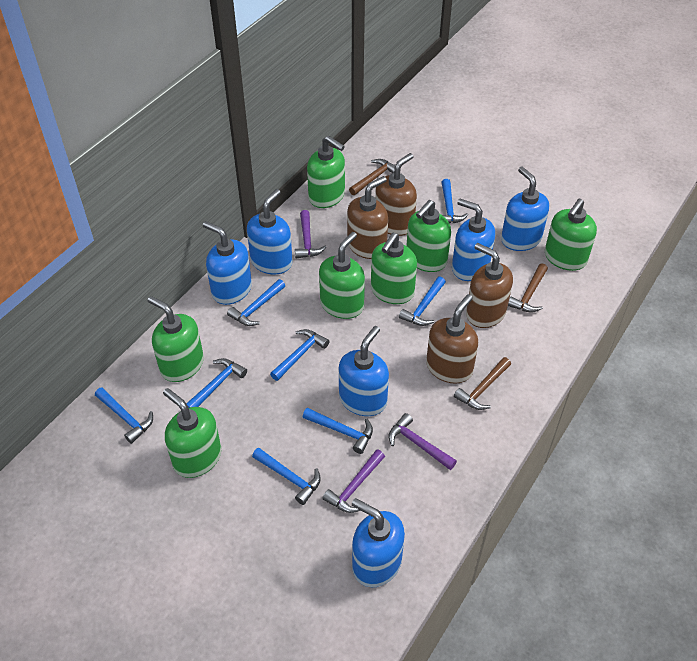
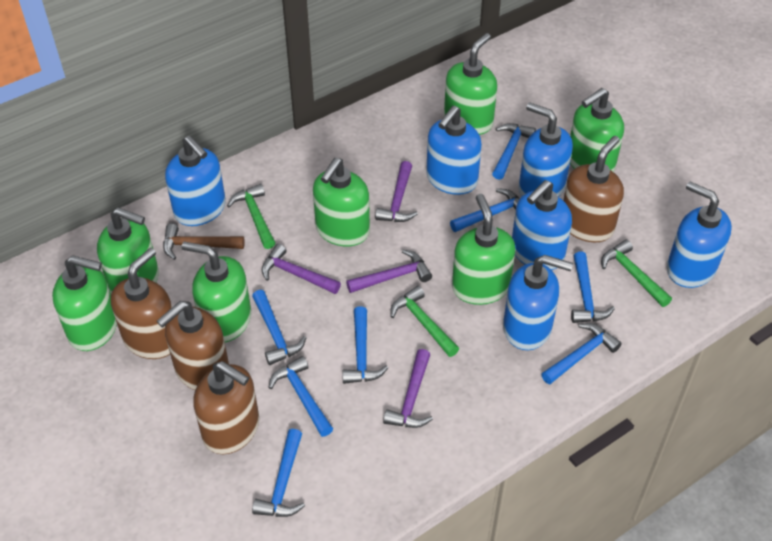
brown hammer: [349,159,395,195] [454,357,511,410] [508,263,548,313] = 3 -> [163,224,245,260] = 1
green hammer: none = 0 -> [227,184,275,249] [390,286,459,357] [601,240,672,307] = 3
purple hammer: [295,210,326,259] [322,449,385,513] [389,413,457,470] = 3 -> [262,244,341,294] [346,250,432,293] [375,161,418,222] [383,349,433,428] = 4

